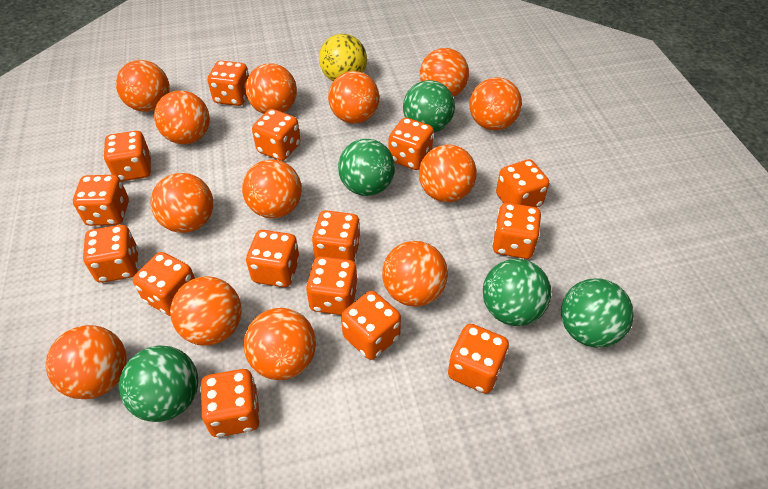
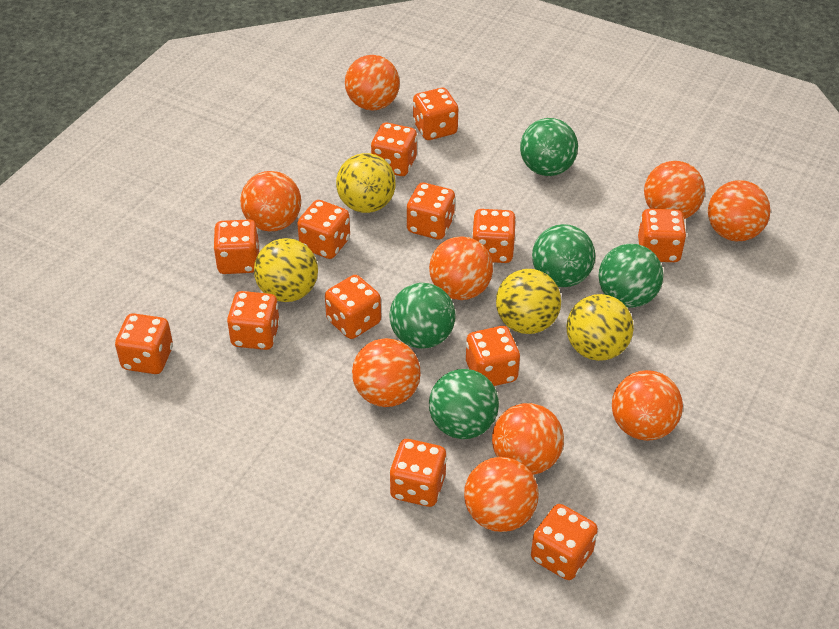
orange ball: [46,325,127,399] [116,60,170,112] [150,173,213,233] [154,90,210,144] [170,276,242,346] [242,159,302,218] [244,308,316,380] [245,63,297,114] [328,71,379,124] [382,241,448,306] [419,144,477,202] [420,48,469,97] [469,77,522,130] = 13 -> [240,171,301,231] [345,55,400,111] [352,338,421,407] [429,236,493,300] [464,457,539,532] [492,403,564,475] [612,370,683,441] [644,161,705,219] [708,180,770,241] = 9
orange dice: [73,175,129,226] [83,225,139,283] [104,131,151,181] [133,252,195,316] [200,369,260,437] [208,61,249,106] [246,230,300,287] [252,109,301,161] [306,256,358,315] [312,210,361,261] [341,291,401,360] [389,118,434,170] [448,324,509,394] [492,203,541,259] [496,159,549,208] = 15 -> [115,313,173,374] [213,219,260,274] [227,291,280,350] [297,200,350,259] [325,275,381,339] [371,123,417,176] [389,439,447,507] [407,183,455,240] [413,88,458,140] [466,326,520,386] [472,209,516,263] [531,504,598,580] [638,209,687,262] = 13
yellow ball: [319,34,367,81] = 1 -> [254,238,318,302] [336,153,396,213] [496,269,561,334] [566,294,634,361] = 4

